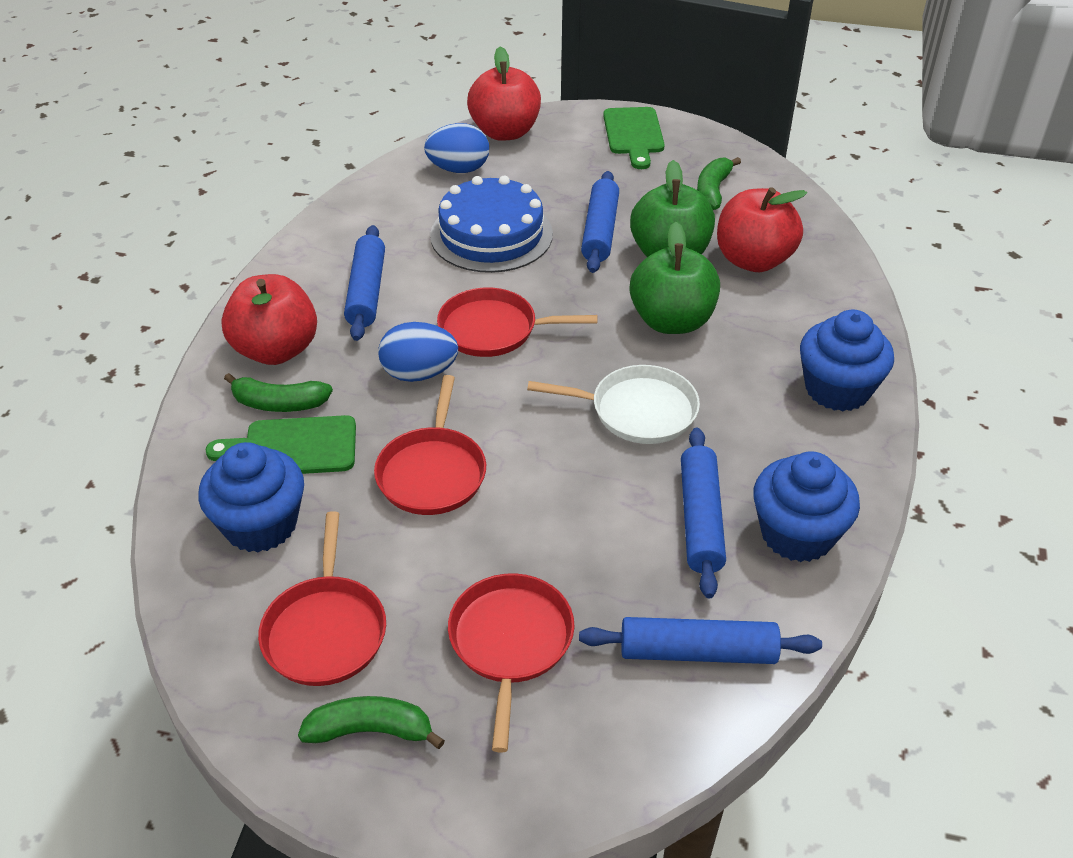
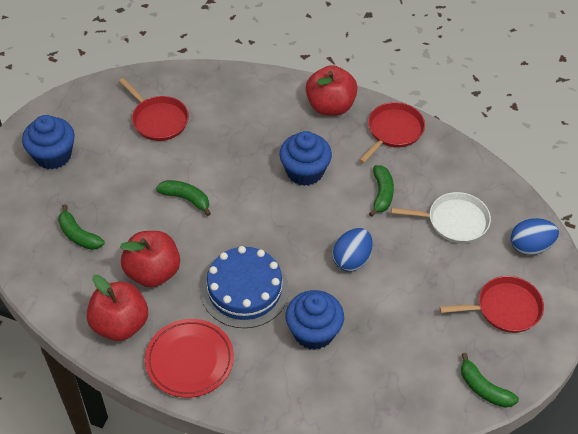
blue rolling pin: [344,225,385,341] [579,617,822,664] [581,171,619,273] [681,428,726,598] = 4 -> none = 0
green apple: [630,160,715,257] [630,222,720,334] = 2 -> none = 0
green banana: [224,373,333,412] [298,696,445,749] [697,157,741,210] = 3 -> [58,204,105,250] [156,180,211,216] [369,165,394,217] [461,353,519,408] = 4
green cutting board: [206,415,356,474] [603,107,665,169] = 2 -> none = 0
red pan: [258,511,386,686] [374,375,486,515] [437,287,598,357] [448,573,574,753] = 4 -> [119,78,189,141] [359,102,425,163] [439,276,544,333] = 3
red plate: none = 0 -> [145,319,234,398] = 1

